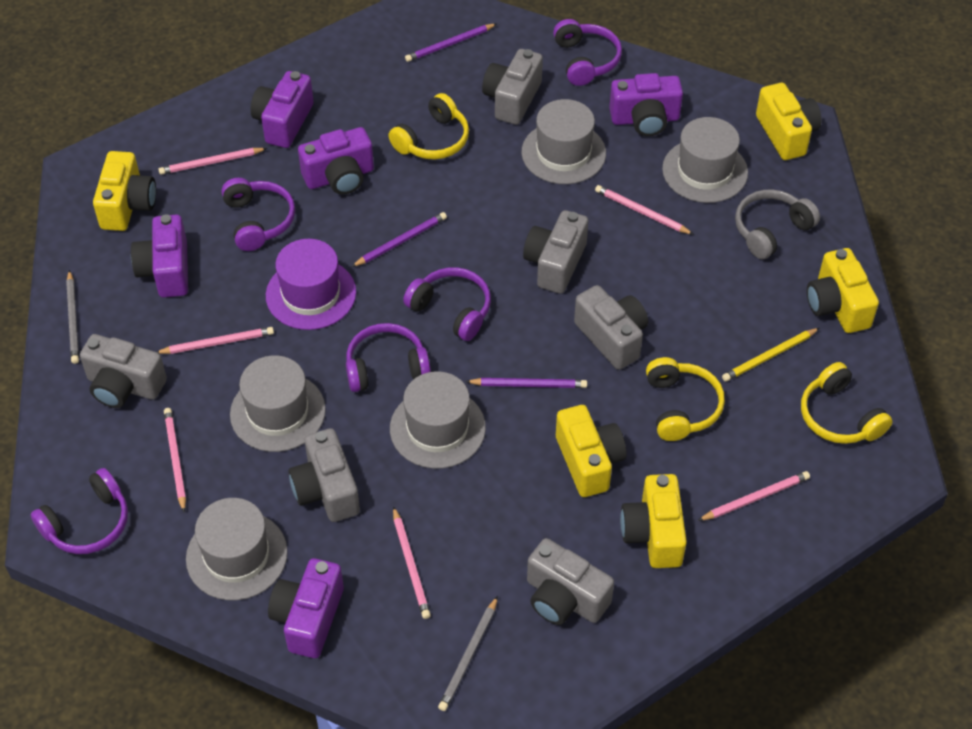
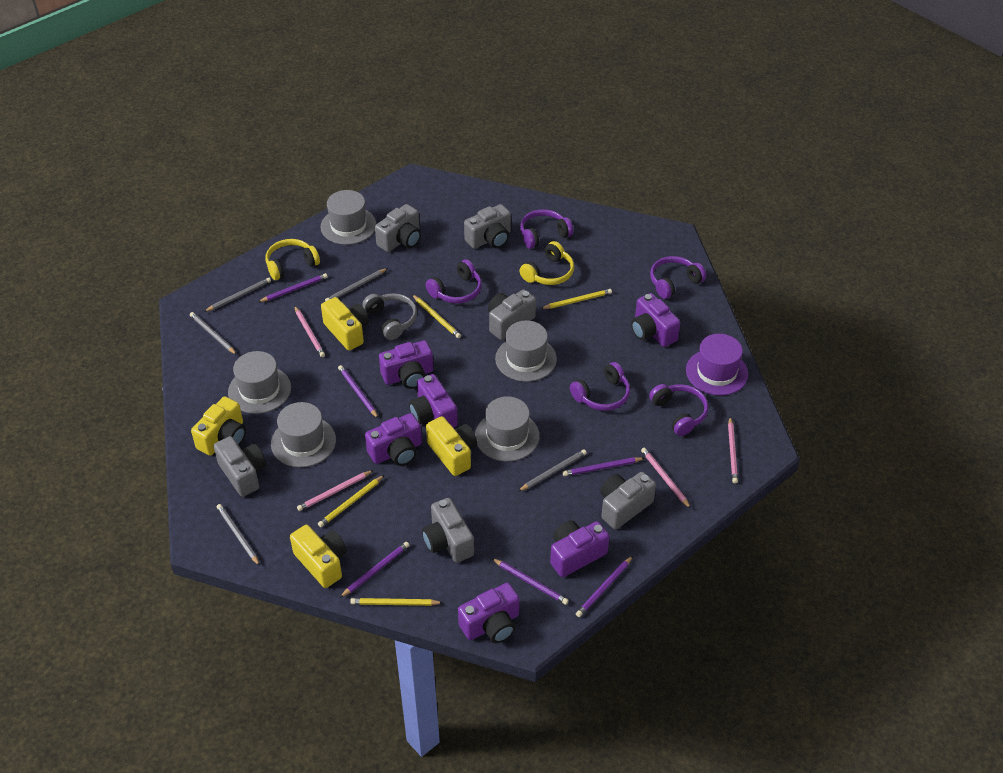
grey pencil: [66,270,79,364] [438,596,498,711] = 2 -> [190,312,237,355] [204,278,271,312] [217,504,260,566] [325,268,388,301] [518,449,587,491] = 5
pink pencil: [157,327,274,354] [158,148,267,175] [164,408,186,512] [393,506,431,619] [595,185,694,235] [698,471,810,521] = 6 -> [294,306,325,357] [297,470,374,511] [641,448,691,509] [728,417,738,483] = 4
purple camera: [131,214,188,297] [251,71,314,148] [268,558,344,658] [298,127,374,194] [609,73,683,136] = 5 -> [365,413,422,466] [379,340,433,389] [409,374,458,428] [458,583,520,643] [550,520,609,577] [631,293,680,347] = 6
purple pencil: [351,212,447,267] [405,24,496,62] [465,378,587,388] = 3 -> [258,273,328,302] [338,365,378,418] [340,542,409,598] [492,558,569,605] [563,457,644,476] [576,556,633,617] = 6
yellow camera: [93,151,156,231] [556,405,627,497] [620,474,687,568] [756,83,821,160] [807,248,879,333] = 5 -> [191,396,246,456] [290,525,347,588] [321,297,369,351] [426,416,477,476] = 4
yellow headphones: [388,93,469,160] [646,357,725,441] [801,362,893,444] = 3 -> [266,239,320,280] [519,241,574,285] = 2
yellow pencil: [722,328,819,382] = 1 -> [318,475,384,527] [350,598,443,606] [412,294,461,338] [540,289,612,309] = 4

